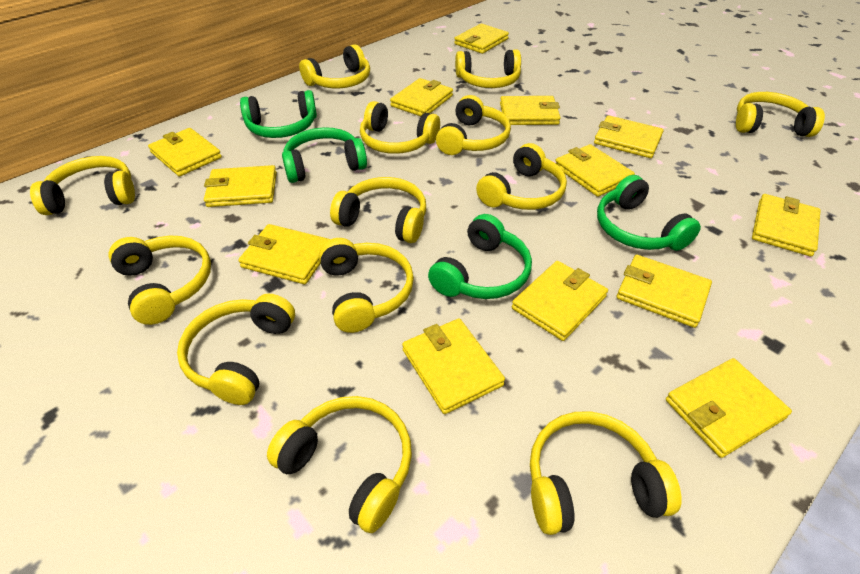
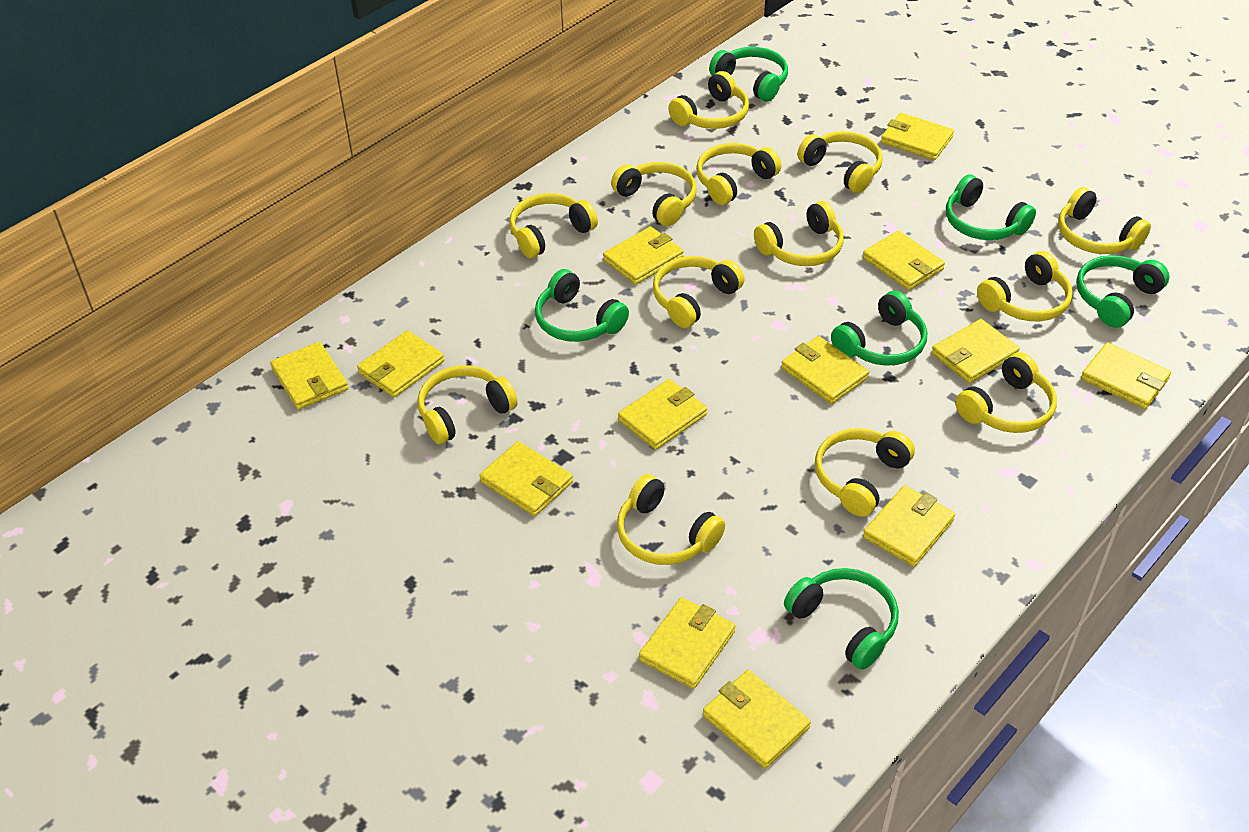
green headphones: [240,90,317,138] [282,127,367,183] [428,214,532,299] [597,175,701,251] = 4 -> [535,269,629,342] [709,47,788,102] [784,568,899,670] [831,291,927,366] [946,174,1036,240] [1076,255,1169,328] = 6

